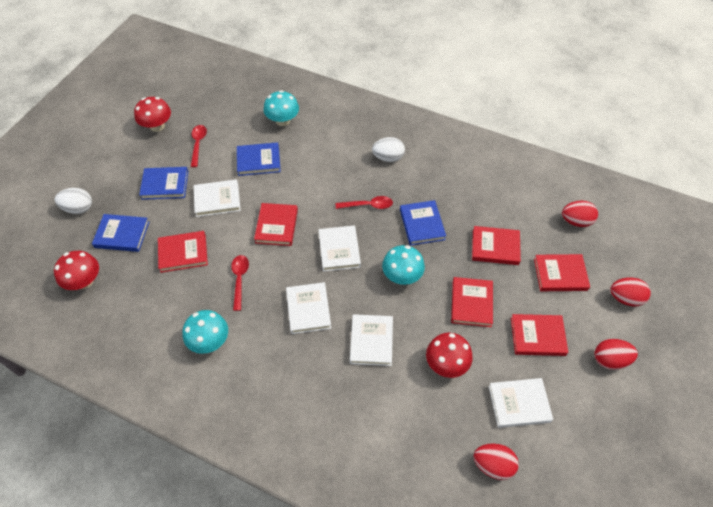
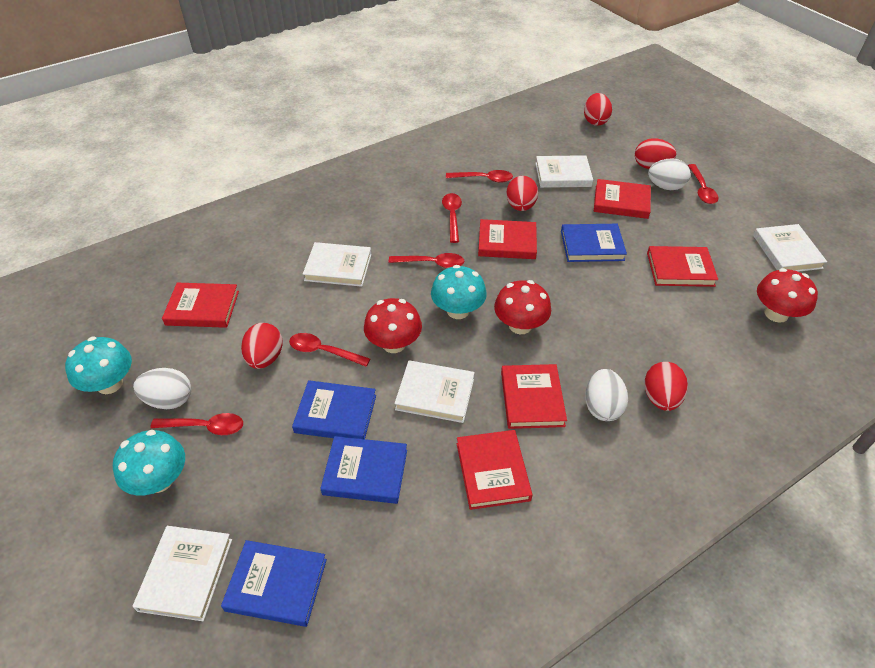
red egg: [473,444,519,480] [562,201,598,227] [594,339,638,370] [610,278,651,307] = 4 -> [241,323,283,369] [506,176,538,211] [584,93,612,126] [635,138,676,169] [644,362,688,411] = 5
red spoon: [191,125,207,167] [231,255,249,311] [336,196,393,209] = 3 -> [150,413,243,435] [289,333,370,367] [388,253,465,268] [442,193,462,243] [446,170,513,182] [688,164,718,204] = 6
white egg: [55,188,92,214] [372,137,405,162] = 2 -> [133,368,191,409] [585,369,628,421] [648,159,691,190] = 3

